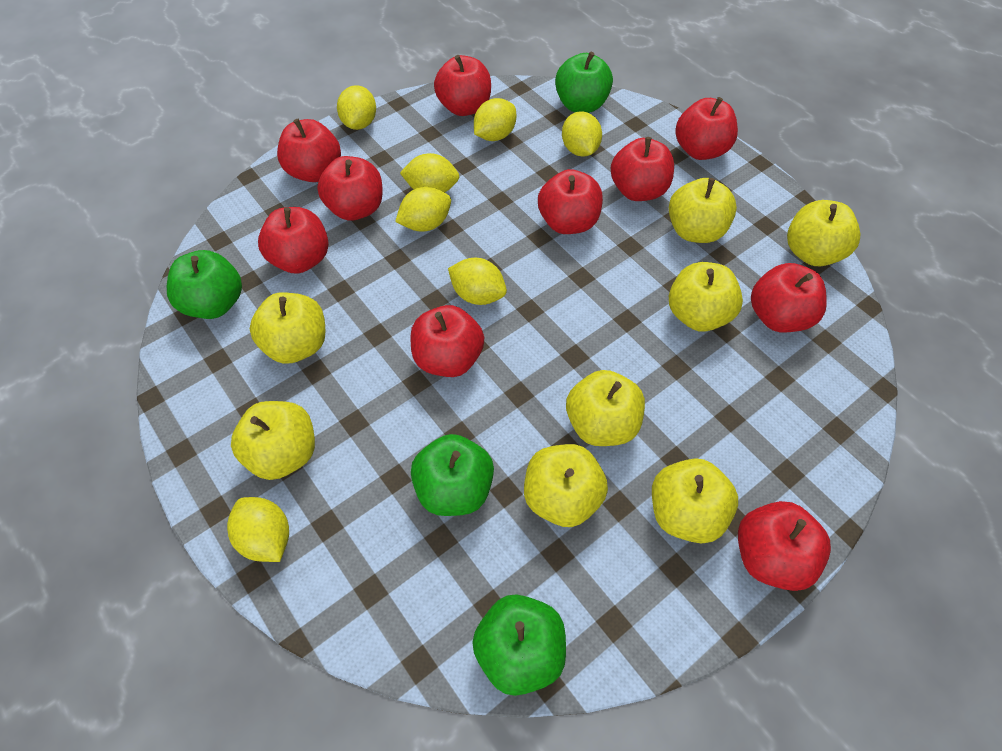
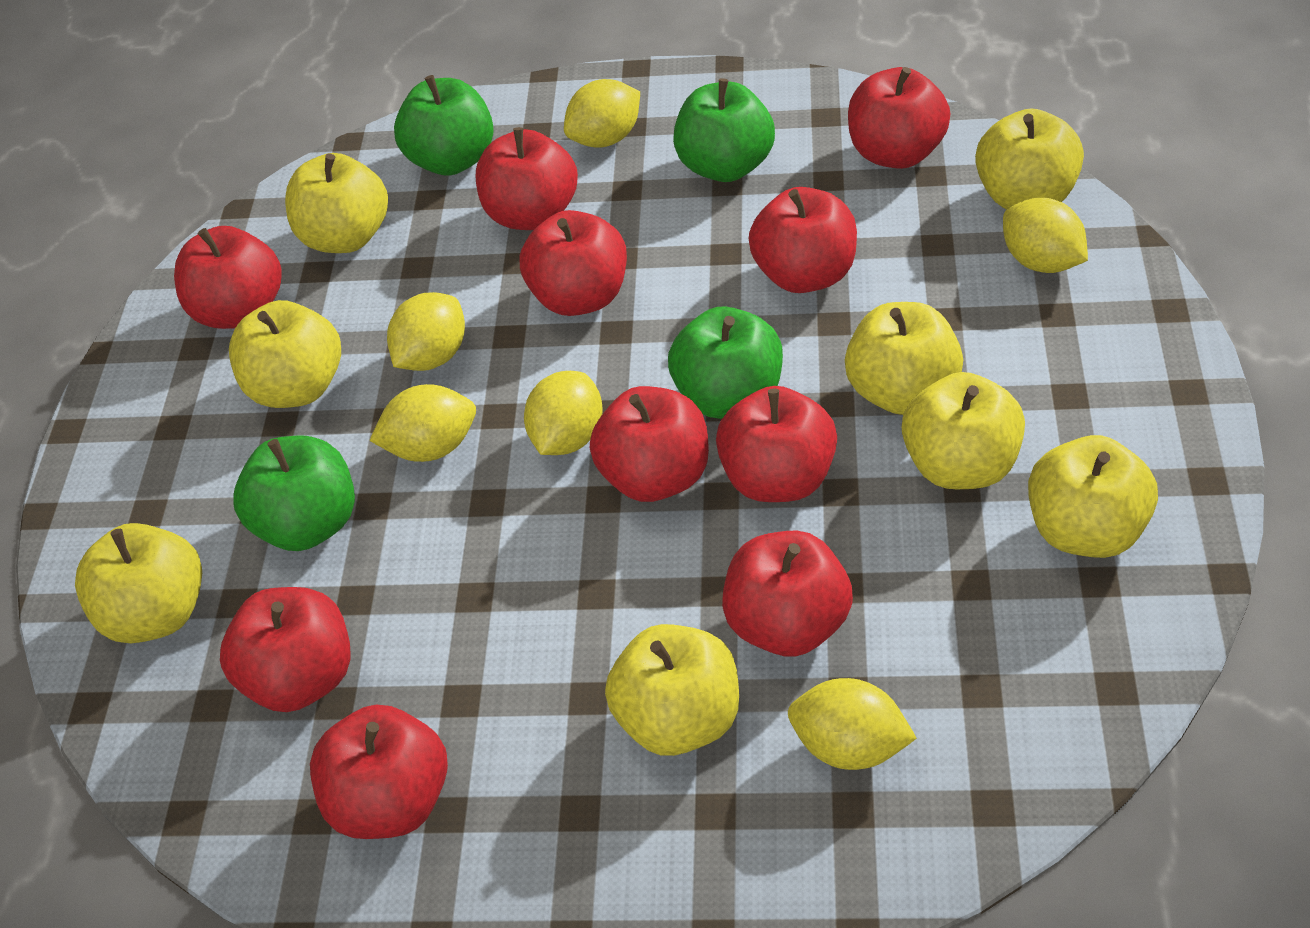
yellow lemon: [227,497,289,562] [337,85,376,130] [395,187,451,232] [400,153,459,193] [448,258,507,305] [474,98,516,141] [562,111,602,157] = 7 -> [369,384,476,462] [387,292,465,371] [524,371,603,455] [564,79,640,148] [788,678,917,770] [1003,197,1088,273] = 6

